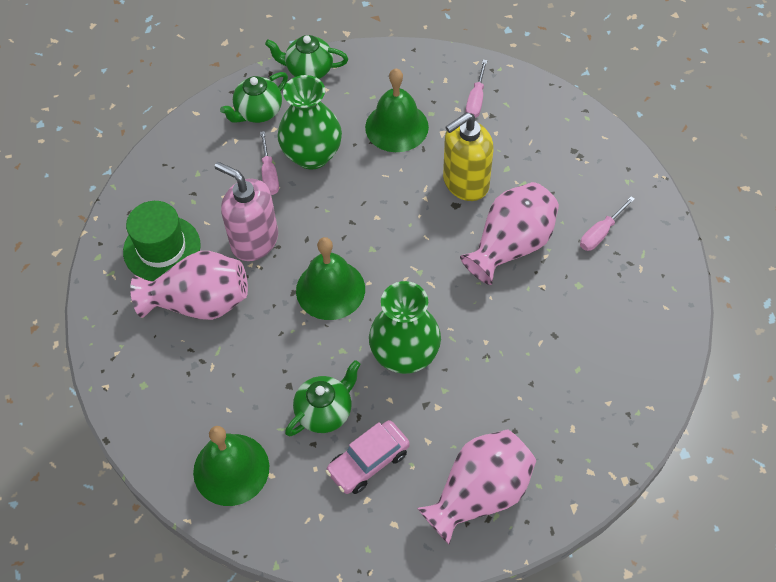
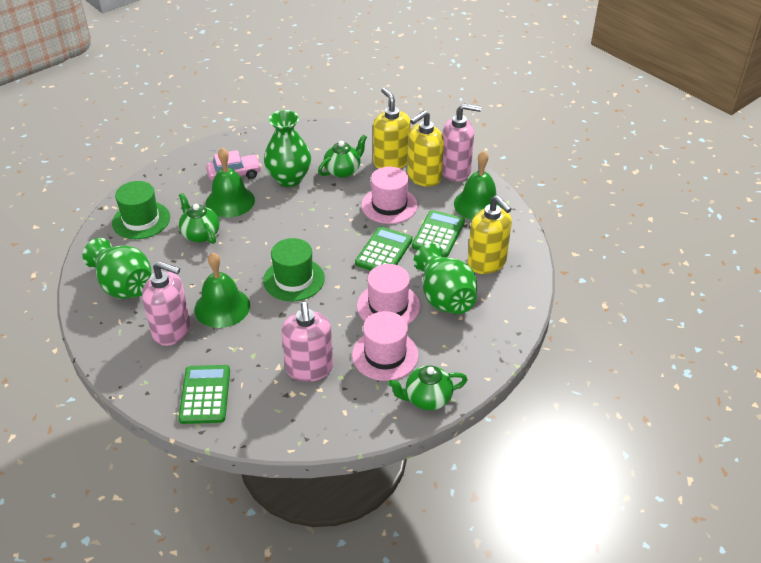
green calculator: none = 0 -> [178,365,230,424] [355,227,413,271] [412,210,465,257] = 3
green hat: [123,201,201,281] = 1 -> [112,181,170,239] [263,238,325,301] = 2
green vase: [277,75,342,170] [369,281,441,374] = 2 -> [82,238,152,299] [264,110,311,187] [414,244,477,314] = 3
pink hat: none = 0 -> [352,311,419,381] [357,264,420,325] [361,167,418,224] = 3
pink screwdriver: [260,131,279,195] [466,60,488,118] [580,196,635,251] = 3 -> none = 0
pink soap dispenser: [215,162,278,261] = 1 -> [142,261,191,346] [281,302,333,382] [442,103,481,182] = 3
pink vase: [130,251,248,320] [417,429,536,545] [460,182,559,285] = 3 -> none = 0
yellow soap dispenser: [443,112,494,201] = 1 -> [373,88,411,169] [407,110,444,187] [468,195,512,274] = 3

